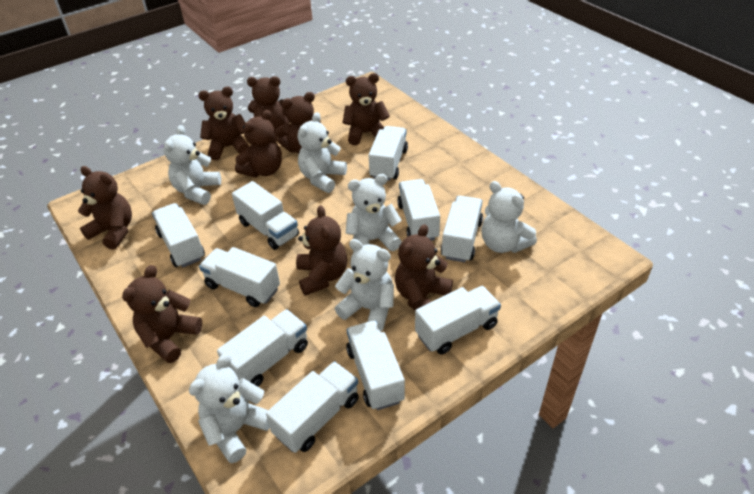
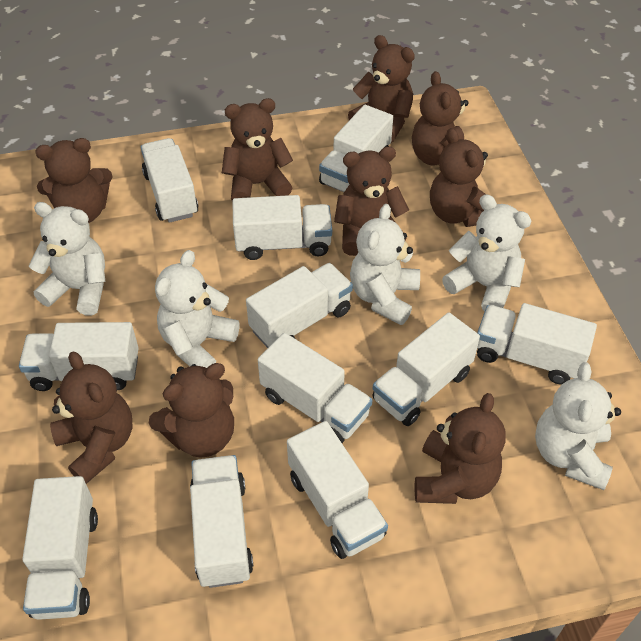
white teddy bear: [164,125,221,205] [189,354,270,463] [298,112,347,193] [335,239,394,331] [346,174,402,253] [481,181,537,253] = 6 -> [29,202,106,315] [155,250,239,368] [350,204,420,325] [442,194,532,311] [535,362,621,490] = 5
white truck: [152,203,205,267] [199,247,280,307] [217,309,308,387] [232,181,299,250] [266,361,359,453] [346,320,405,410] [369,126,408,181] [397,179,440,241] [415,286,501,354] [441,196,483,262] = 10 -> [19,322,139,391] [22,476,98,620] [141,138,199,223] [190,455,253,588] [232,195,332,260] [246,263,353,348] [258,333,372,443] [287,421,388,559] [319,105,393,192] [372,312,480,426] [477,303,597,385] = 11

